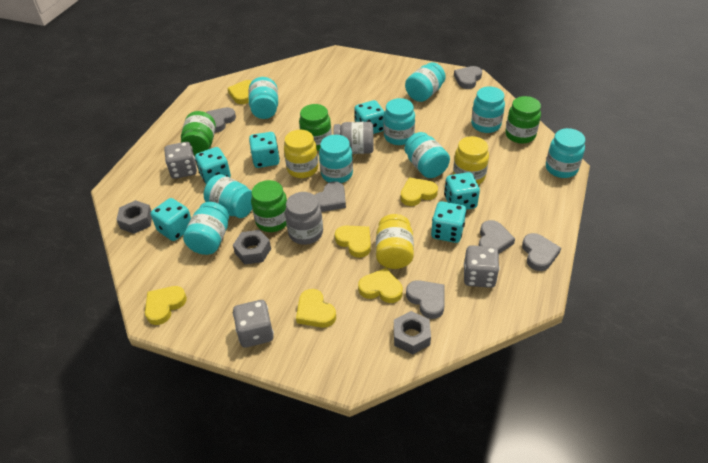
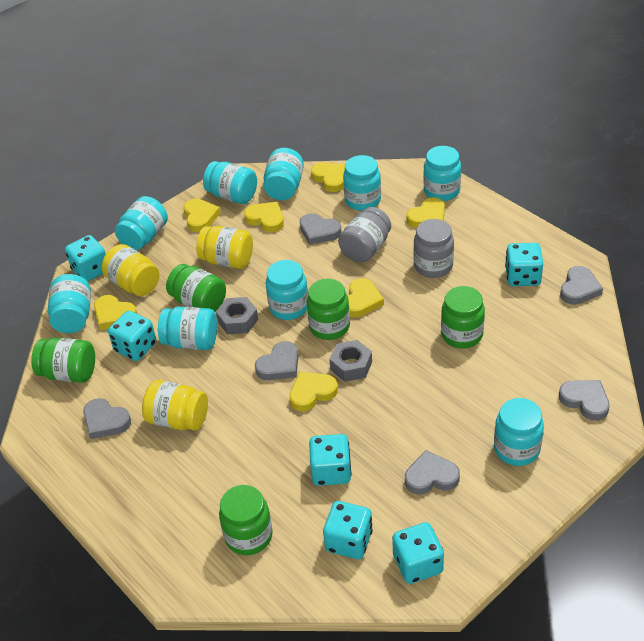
green jar: [181,111,216,156] [251,180,287,232] [299,104,332,151] [505,96,541,144] = 4 -> [31,338,95,383] [166,264,226,312] [219,485,273,555] [307,279,350,340] [441,286,485,349] = 5
grey dice: [164,142,197,179] [233,300,274,348] [464,245,499,288] = 3 -> none = 0
grey nut: [116,200,152,234] [233,230,271,264] [394,311,431,354] = 3 -> [216,297,258,334] [329,340,372,382] = 2
yellow heart: [145,286,187,325] [227,80,252,104] [296,289,336,328] [335,226,371,258] [358,268,403,303] [401,177,438,206] = 6 -> [94,295,137,330] [183,198,221,232] [244,202,284,232] [289,372,338,411] [311,162,345,192] [348,278,384,317] [406,197,445,228] = 7

